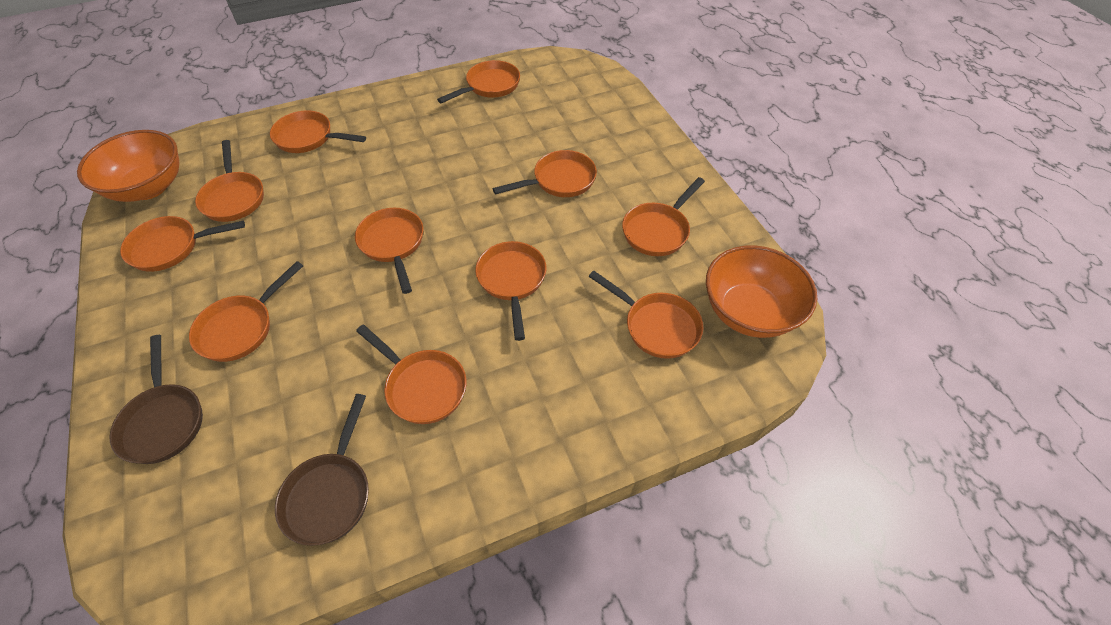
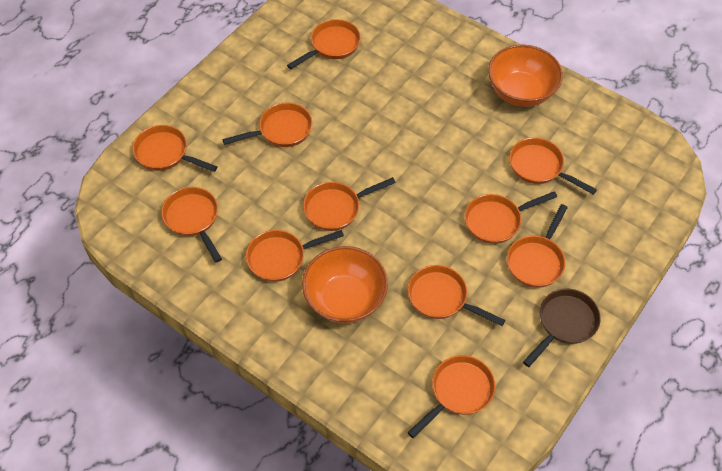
brown pan: [110,335,203,464] [275,394,369,546] = 2 -> [523,288,601,367] = 1

